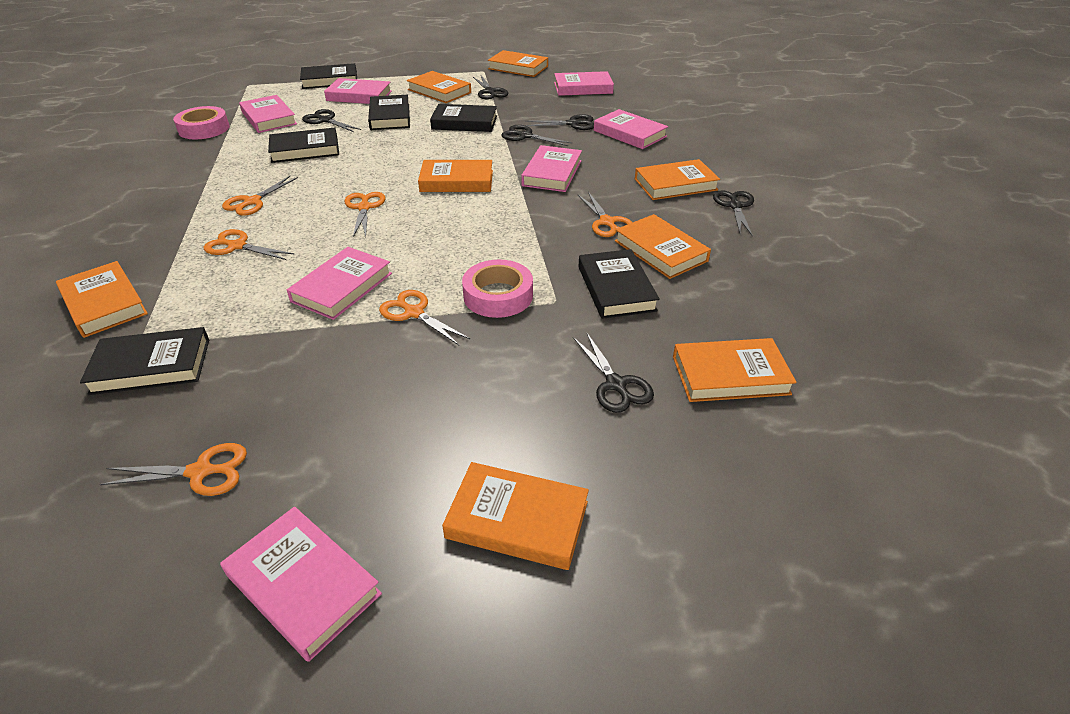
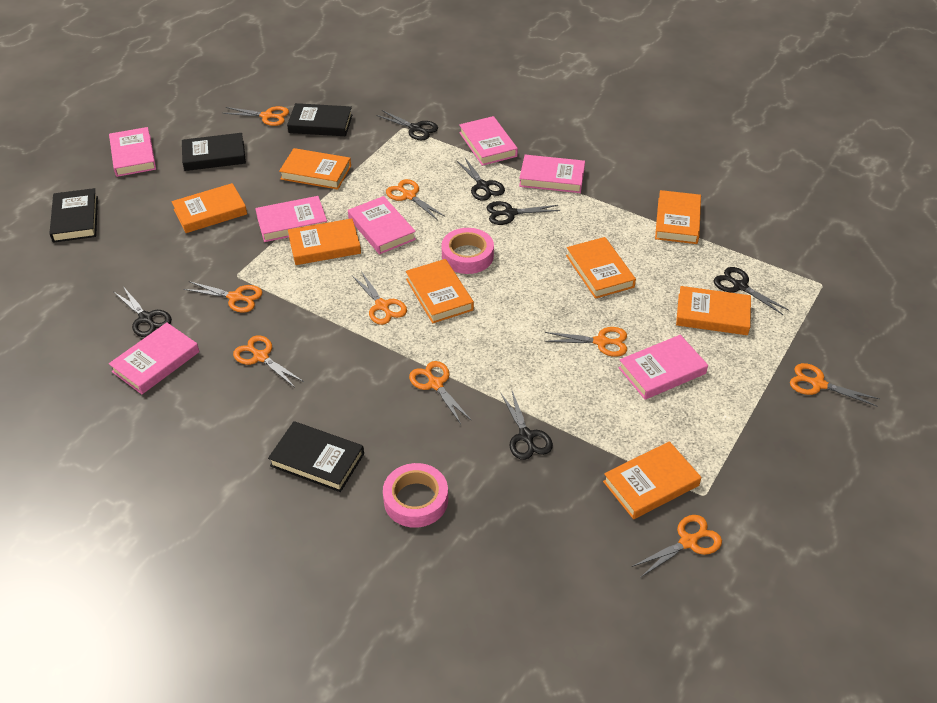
black book: [80,327,209,395] [268,128,339,163] [300,63,357,89] [368,95,410,130] [430,104,497,132] [578,249,660,319] = 6 -> [49,188,98,243] [182,133,246,171] [268,421,364,492] [287,103,352,136] = 4
orange scissors: [100,443,247,496] [203,229,294,260] [222,176,298,216] [344,192,386,237] [379,290,470,345] [578,192,633,237] = 6 -> [184,281,262,313] [223,106,289,126] [233,335,304,387] [352,271,407,325] [386,179,444,220] [409,361,471,424] [544,327,627,357] [632,515,722,578] [790,363,880,407] = 9

